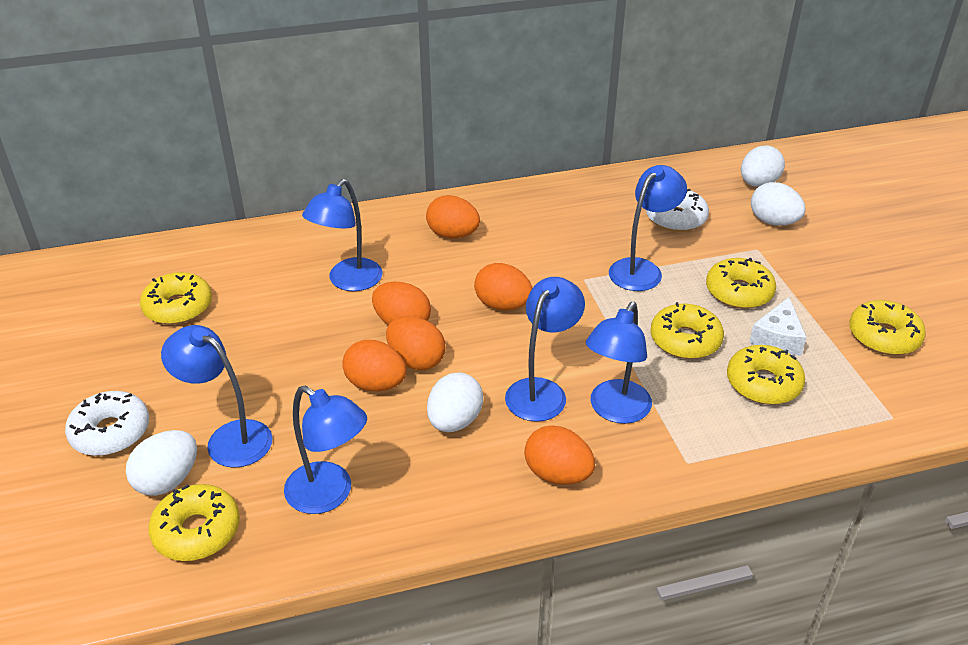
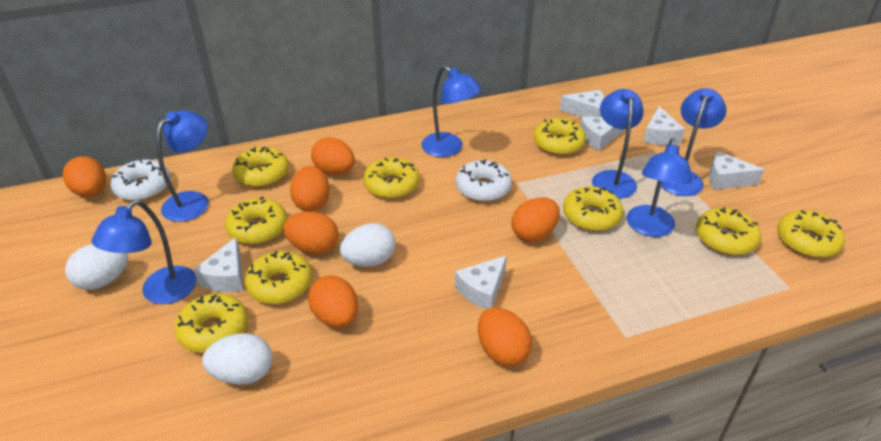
orange egg: [342,340,406,391] [372,282,431,325] [386,316,446,370] [426,195,480,238] [474,263,533,310] [524,426,595,485] = 6 -> [63,156,106,197] [283,212,339,254] [290,166,330,211] [308,275,358,328] [311,137,355,175] [478,307,532,366] [512,197,560,242] = 7
white cheese: [749,297,807,356] = 1 -> [193,237,243,292] [455,255,507,309] [560,90,604,117] [580,117,623,151] [643,106,685,145] [709,152,765,190] = 6
white egg: [126,430,197,496] [427,372,483,432] [741,145,785,187] [751,182,805,225] = 4 -> [65,244,128,290] [202,333,272,385] [340,223,396,267] = 3
yellow donut: [140,272,212,325] [148,484,240,561] [651,302,724,359] [706,258,776,309] [727,345,805,405] [849,300,926,355] = 6 -> [174,294,248,353] [225,197,287,244] [232,147,289,187] [245,251,312,304] [363,157,420,199] [533,118,586,155] [563,186,623,231] [696,207,761,255] [777,210,845,258] = 9

